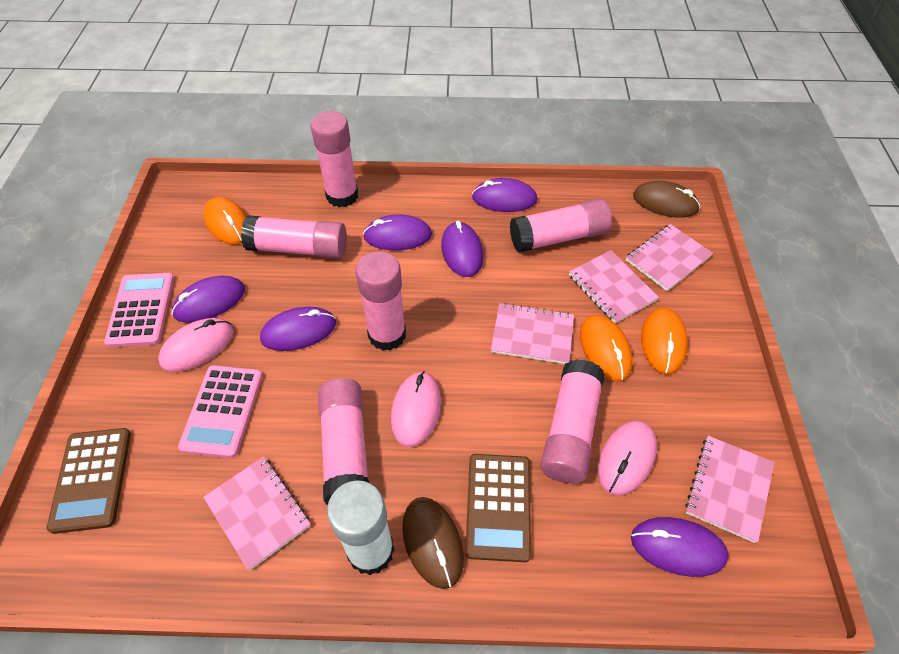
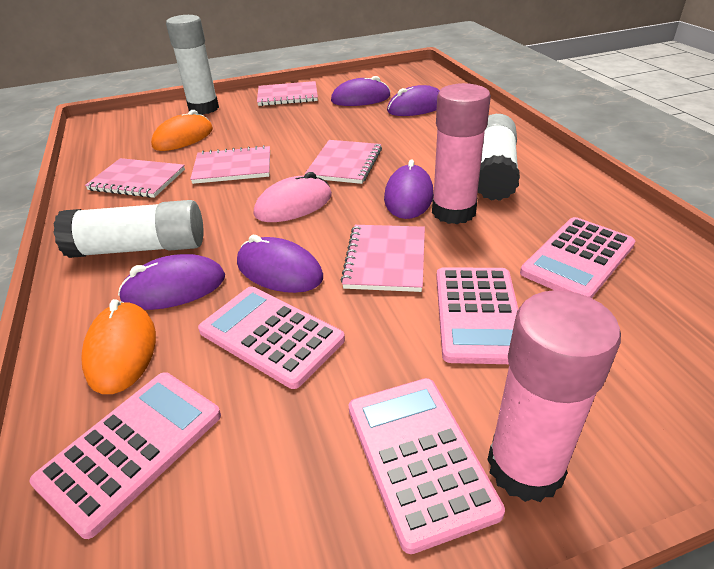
brown calculator: [47,428,131,534] [465,454,531,562] = 2 -> none = 0
brown mouse: [402,497,464,589] [633,181,700,218] = 2 -> none = 0
orange mouse: [204,197,247,244] [580,315,633,381] [641,308,688,374] = 3 -> [81,299,156,394] [151,110,213,151] = 2
pink calculator: [104,273,174,347] [178,365,263,458] = 2 -> [29,372,221,539] [198,286,345,389] [349,378,505,554] [436,267,518,364] [520,217,635,298] = 5
pink glue stick: [241,215,347,259] [310,111,358,207] [318,378,369,505] [356,251,406,351] [510,199,612,252] [541,359,605,484] = 6 -> [432,83,491,224] [487,290,621,502] = 2
pink mouse: [158,318,234,372] [391,371,441,447] [598,421,657,496] = 3 -> [254,172,332,222] = 1
purple mouse: [172,276,245,323] [260,307,336,351] [363,214,432,250] [441,221,483,277] [472,178,537,212] [631,517,728,577] = 6 -> [118,254,225,310] [237,235,323,293] [331,76,390,106] [384,159,434,219] [387,85,440,116] = 5
white glue stick: [327,480,394,575] = 1 -> [53,200,204,258] [166,15,219,115] [478,114,520,201] = 3

